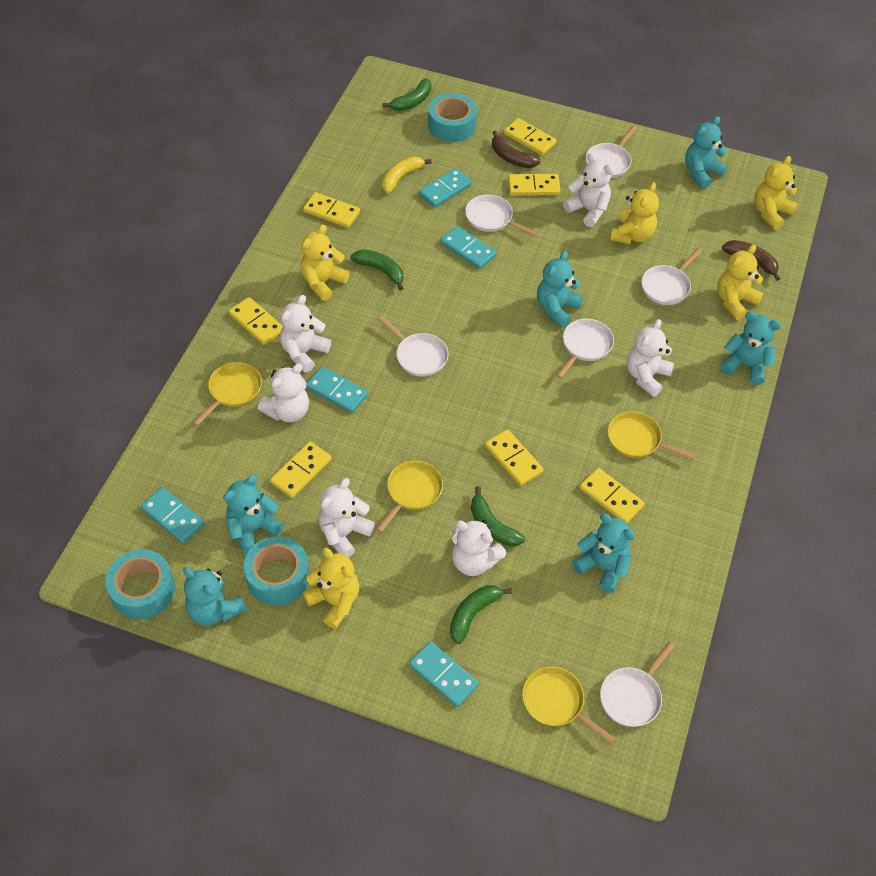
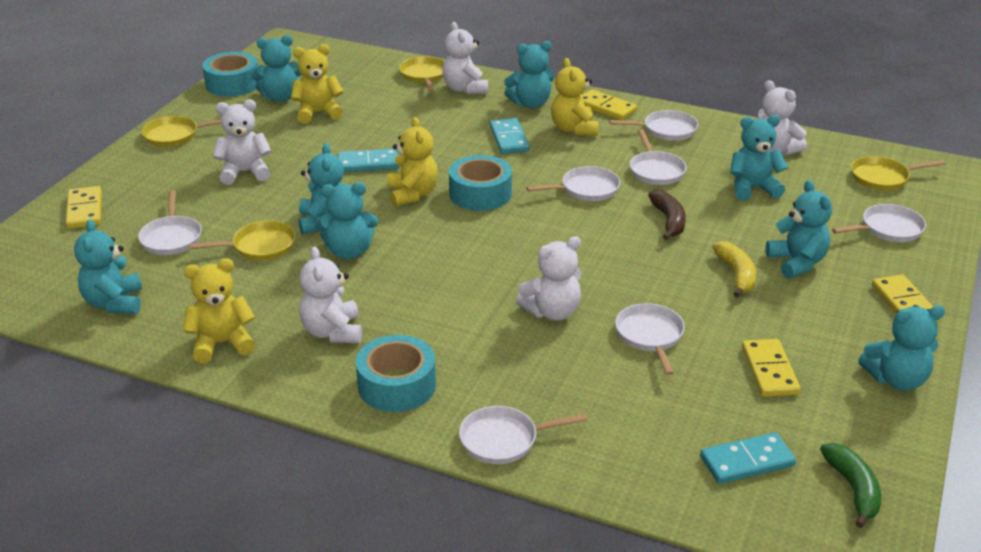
brown banana: [492,131,540,168] [722,240,780,281] = 2 -> [648,190,686,240] = 1
green banana: [350,249,404,290] [383,78,431,111] [450,585,512,644] [471,486,525,547] = 4 -> [820,443,881,528] = 1
turquoise domino: [141,487,205,543] [306,366,368,413] [409,641,479,707] [419,168,472,208] [441,226,496,269] = 5 -> [338,149,400,172] [490,118,530,154] [700,432,796,484] = 3
turquoise teddy bear: [183,567,247,626] [223,475,284,555] [537,251,583,328] [572,513,635,593] [685,116,728,189] [720,311,781,385] = 6 -> [74,219,142,314] [252,35,302,102] [299,143,344,235] [315,182,378,259] [504,41,554,108] [730,115,788,201] [766,180,832,279] [858,305,945,391] = 8
white pan: [378,316,448,377] [465,194,538,236] [556,319,614,378] [586,125,637,178] [600,641,675,727] [641,248,702,305] = 6 -> [138,190,202,255] [459,406,587,464] [526,166,620,201] [609,110,698,141] [615,303,685,375] [630,129,687,185] [832,204,926,242] = 7
white teddy bear: [258,364,309,422] [280,295,331,373] [319,478,375,558] [452,519,506,576] [563,153,614,227] [627,319,674,397] = 6 -> [213,100,272,185] [299,247,362,343] [442,22,488,94] [516,236,582,321] [758,80,807,156] = 5
yellow domino: [229,297,283,345] [270,441,332,498] [303,192,360,228] [485,429,544,486] [504,118,557,155] [508,174,561,196] [580,468,645,523] = 7 -> [66,186,102,229] [582,89,637,120] [742,339,801,397] [872,275,941,322] = 4
yellow teddy bear: [301,225,350,301] [302,547,359,629] [610,182,659,244] [717,245,764,320] [754,156,798,230] = 5 -> [183,258,255,363] [291,44,344,124] [387,117,438,207] [551,58,598,136] = 4

